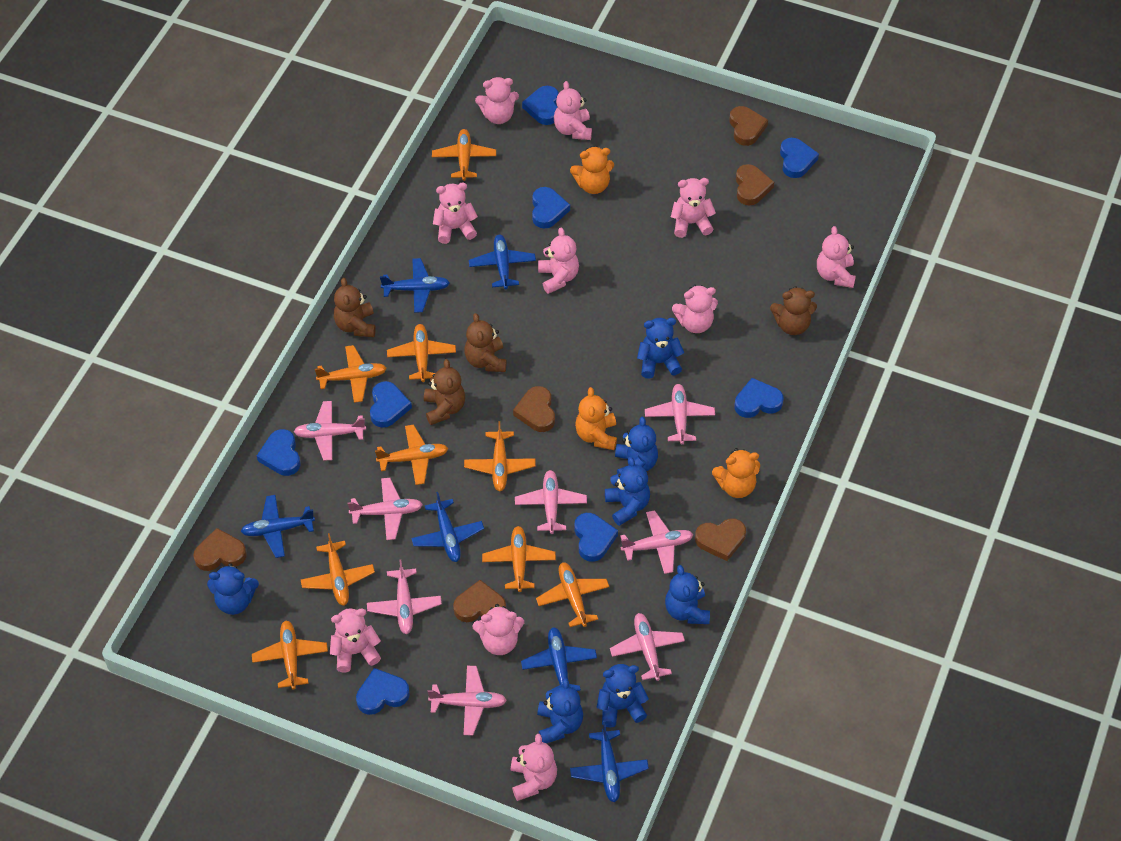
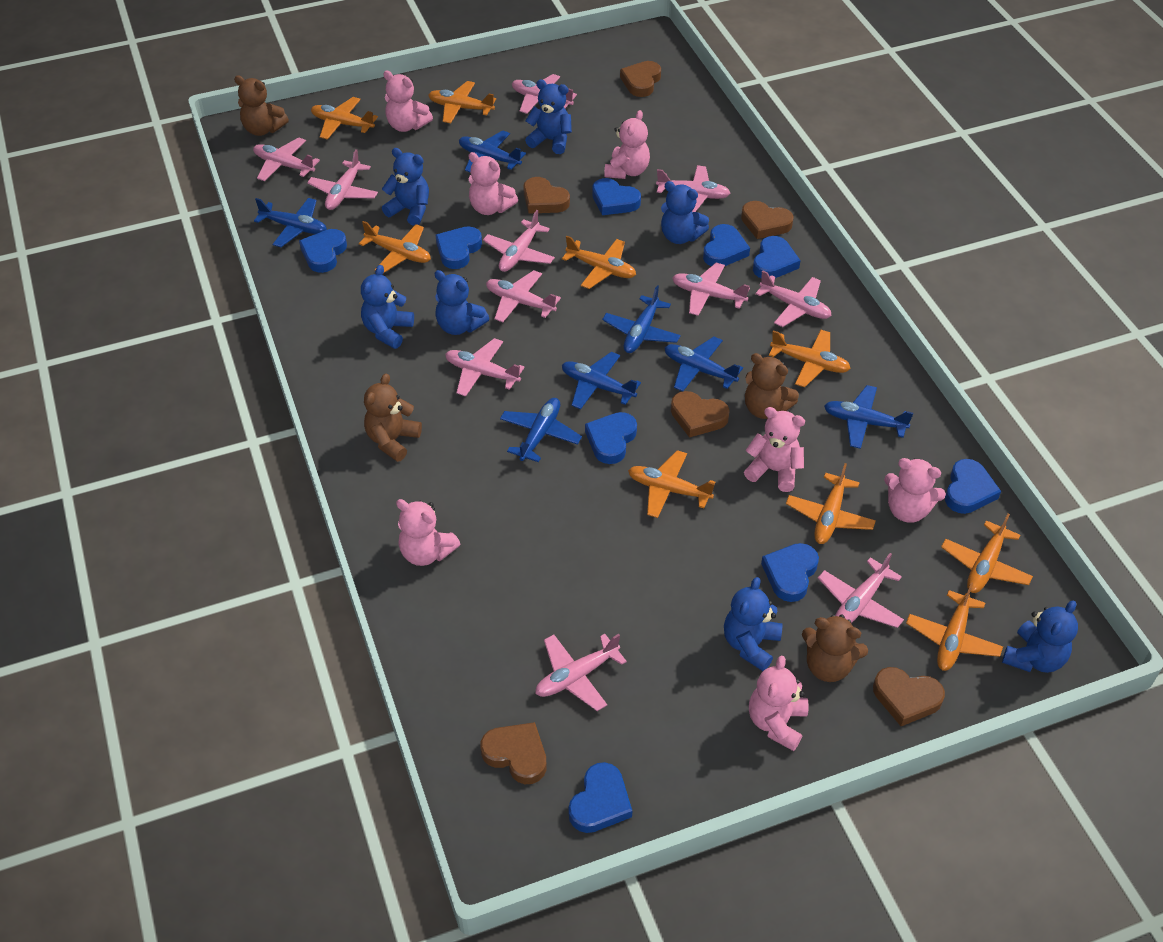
blue heart: [257,429,300,476] [356,668,410,715] [370,381,412,428] [522,86,559,125] [532,187,570,229] [574,513,618,562] [734,378,784,418] [780,138,819,178] = 8 -> [299,229,347,273] [436,226,482,269] [568,762,632,833] [585,412,637,464] [592,178,641,215] [703,224,750,266] [753,236,801,279] [761,543,819,602] [945,459,1001,514] = 9
blue plane: [241,495,315,558] [380,258,450,313] [411,492,484,562] [469,235,536,289] [521,627,597,691] [570,722,649,802] = 6 -> [254,198,327,247] [459,130,526,172] [500,398,582,462] [562,352,641,409] [602,285,681,353] [664,337,743,392] [824,385,913,449] = 7
orange teddy bear: [570,147,614,194] [575,387,617,450] [712,448,760,498] = 3 -> none = 0
pink plane: [294,401,366,461] [348,478,423,540] [367,560,442,634] [427,666,507,735] [515,470,587,534] [610,613,685,681] [620,510,693,574] [645,384,715,444] = 8 -> [253,137,320,181] [307,149,378,210] [445,338,525,397] [483,210,555,272] [486,270,561,322] [512,74,577,114] [535,634,627,711] [656,165,730,212] [672,263,750,316] [755,270,832,327] [818,553,904,628] = 11
pink teddy bear: [330,608,381,672] [433,182,478,244] [473,604,524,655] [475,77,519,124] [511,734,557,801] [538,228,579,294] [554,81,592,140] [671,178,716,238] [672,285,718,333] [817,226,856,288] = 10 -> [383,71,433,132] [396,499,460,566] [468,152,518,215] [604,110,650,179] [744,407,805,492] [749,655,809,751] [884,458,946,523] = 7

